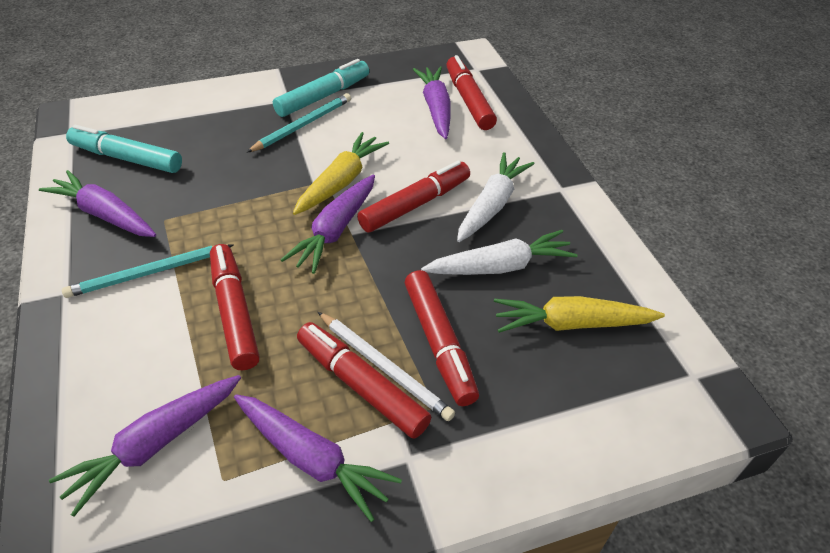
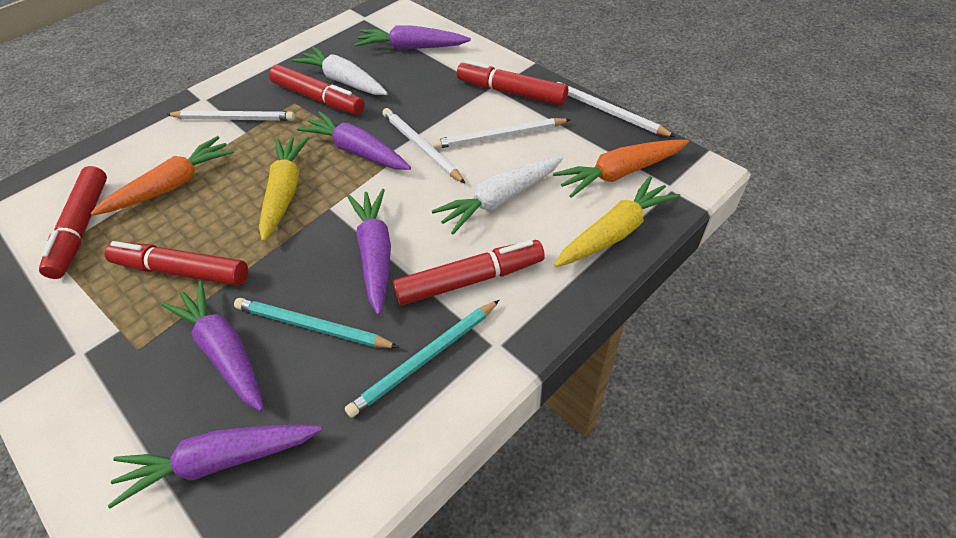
orange carrot: none = 0 -> [91,136,234,216] [553,140,689,198] = 2
turquoise marker: [66,125,182,173] [273,59,369,117] = 2 -> none = 0
white pencil: [318,312,455,421] = 1 -> [166,110,295,121] [382,108,466,184] [433,118,571,149] [557,82,676,137] = 4

